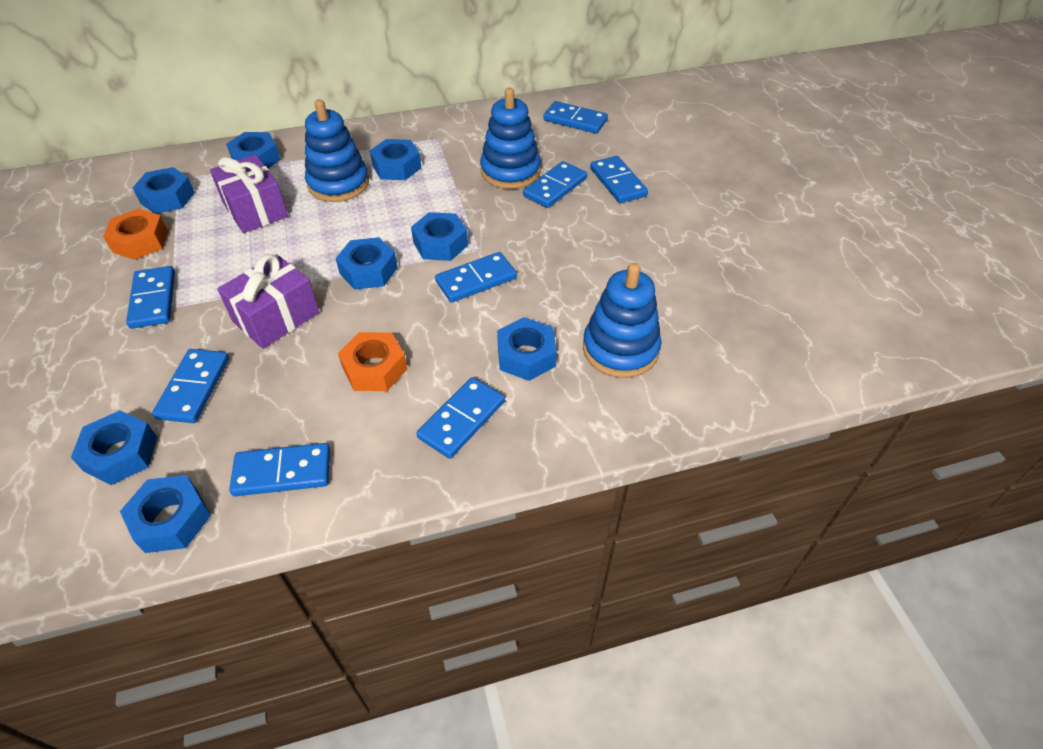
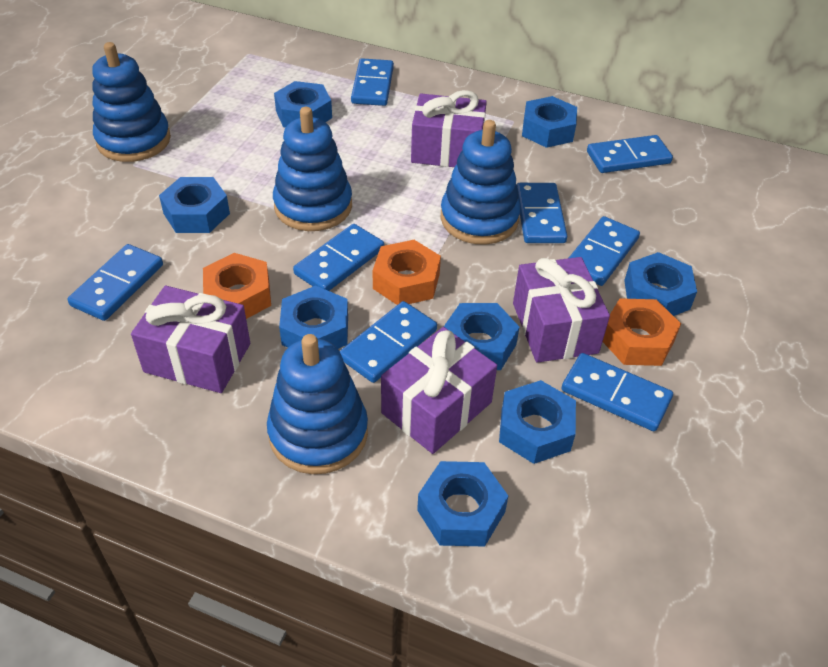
blue stacking toy: [305,99,369,202] [480,88,541,189] [583,263,662,378] = 3 -> [92,42,171,162] [267,334,368,474] [273,107,352,231] [441,120,521,245] = 4
orange nut: [103,208,168,260] [338,332,407,391] = 2 -> [203,253,271,319] [373,240,441,305] [603,298,681,366] = 3
purple gift: [210,154,288,233] [217,254,319,349] = 2 -> [131,286,250,393] [381,327,497,454] [411,90,487,167] [513,257,610,363] = 4

